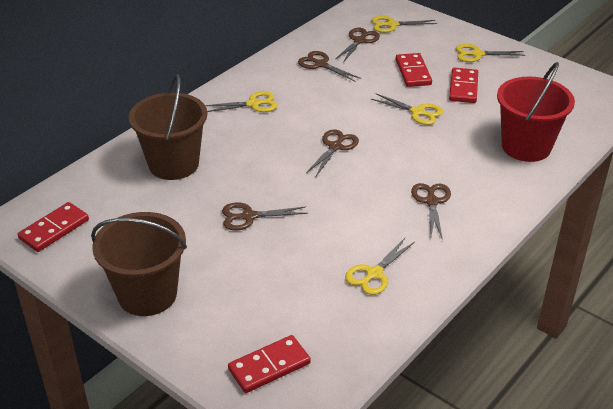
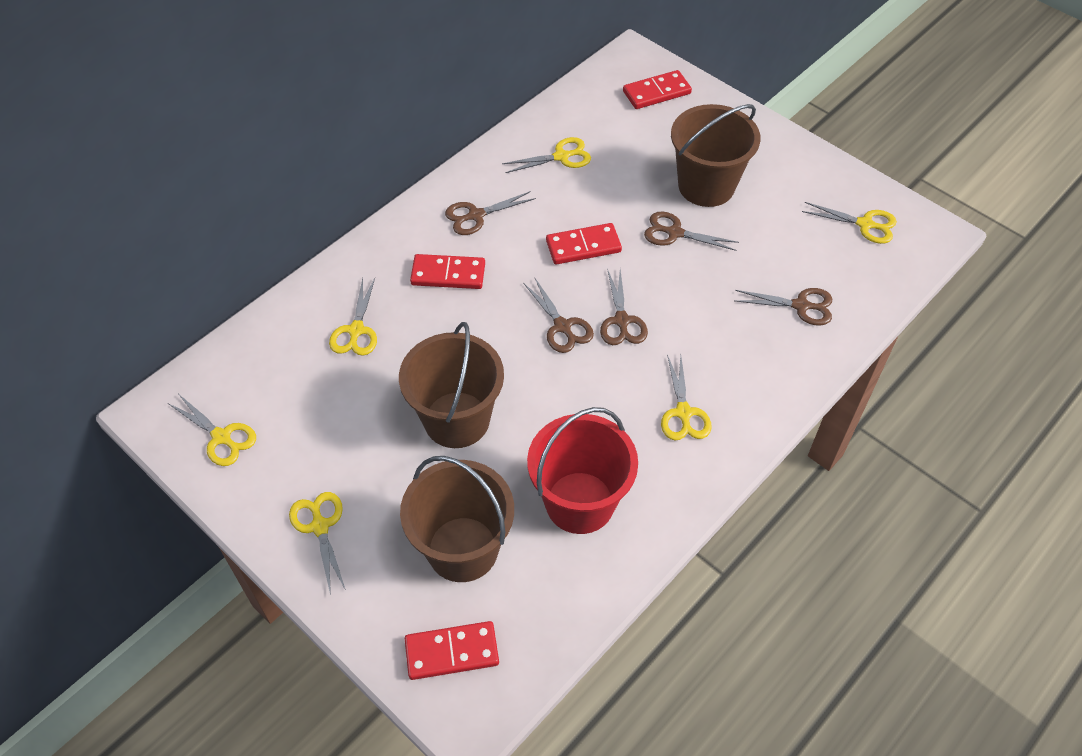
brown bucket: [91,212,187,316] [129,74,207,180] = 2 -> [399,322,504,448] [400,456,514,582] [671,104,760,207] = 3
yellow scissors: [205,91,278,112] [345,238,415,295] [371,16,437,33] [371,93,443,125] [456,44,525,62] = 5 -> [168,395,256,466] [289,492,346,595] [329,278,377,355] [502,137,591,173] [661,354,712,440] [802,202,897,244] = 6

